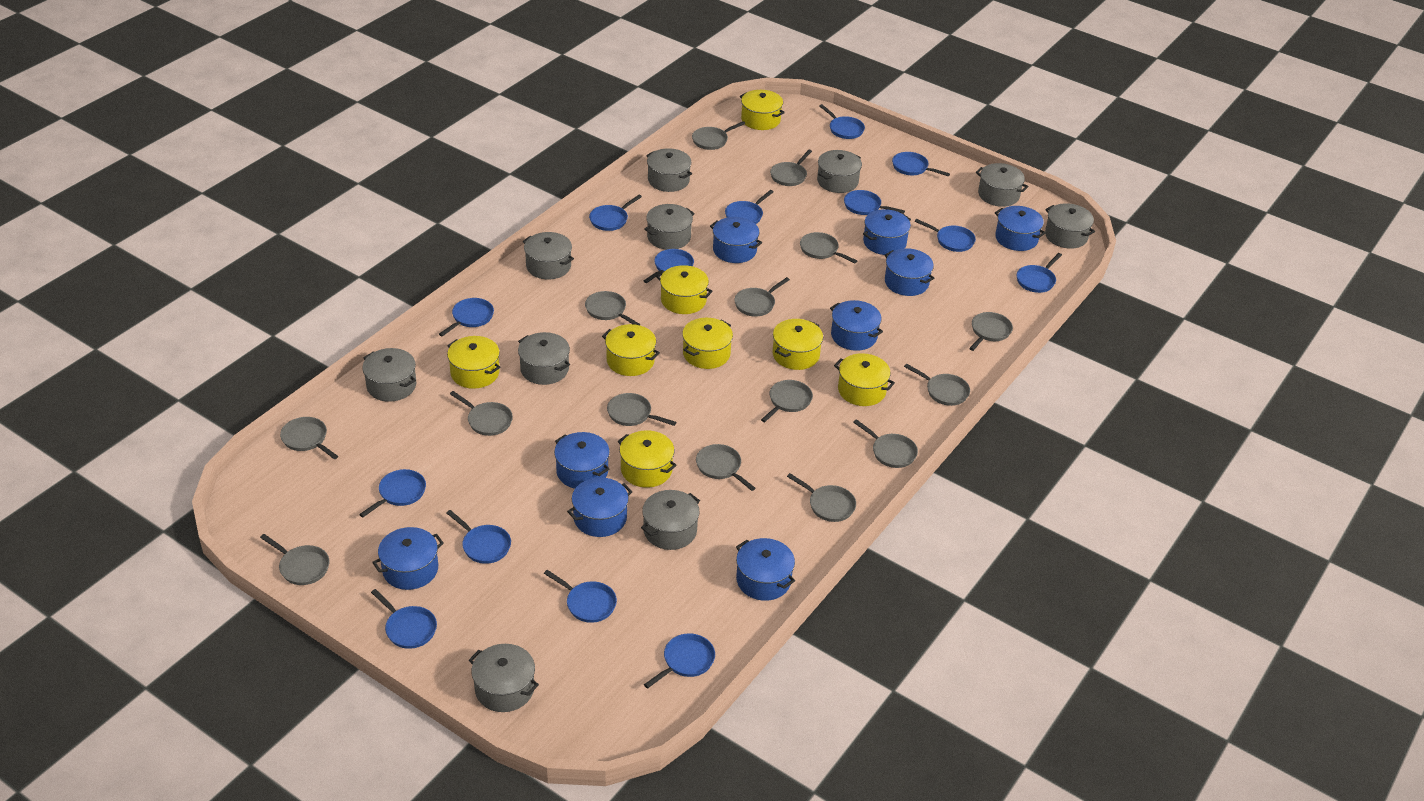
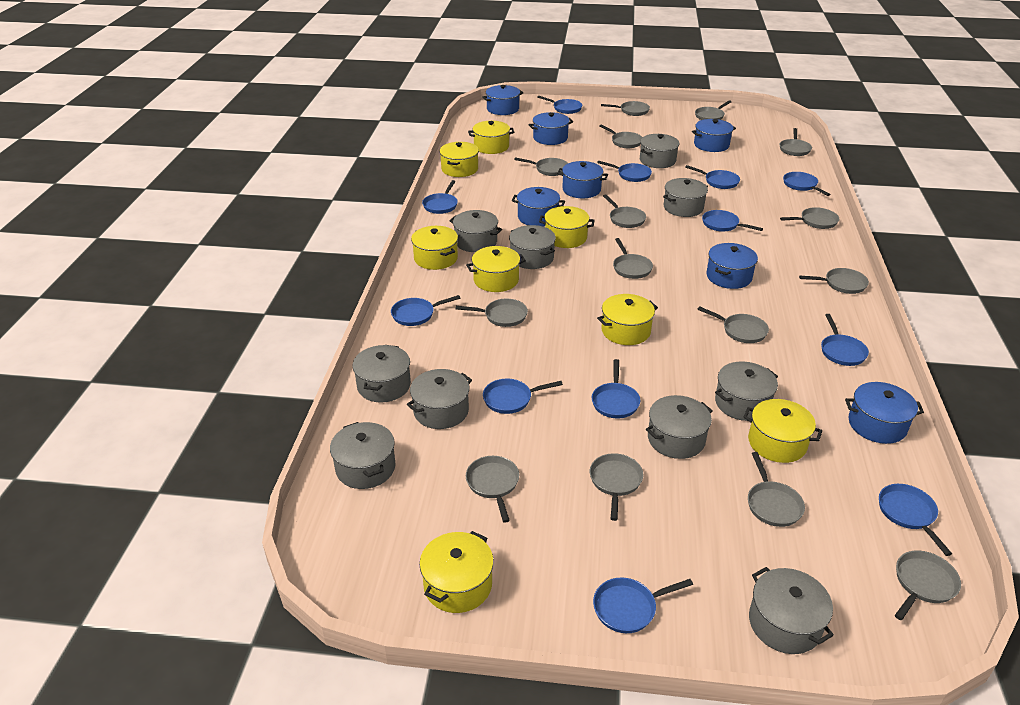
blue pan: [359,469,426,517] [371,589,437,649] [439,298,494,337] [447,510,511,564] [544,570,617,623] [589,195,642,231] [644,249,694,283] [644,633,715,688] [725,190,773,224] [819,104,865,139] [844,190,905,215] [892,152,950,176] [915,219,976,252] [1017,253,1062,293] = 14 -> [391,295,461,326] [422,180,458,214] [483,379,563,414] [537,96,582,114] [592,359,641,418] [593,578,693,633] [597,161,652,182] [685,165,740,189] [702,210,763,232] [783,172,831,196] [821,314,869,366] [879,484,952,556] = 12
blue pot: [372,527,444,590] [554,432,610,489] [567,477,632,537] [710,217,762,263] [736,538,795,601] [830,300,883,351] [863,209,911,255] [885,248,935,296] [995,206,1046,251] = 9 -> [482,85,523,115] [512,187,565,227] [529,112,573,145] [557,161,608,198] [692,119,736,152] [706,243,758,289] [845,382,924,444] = 7

